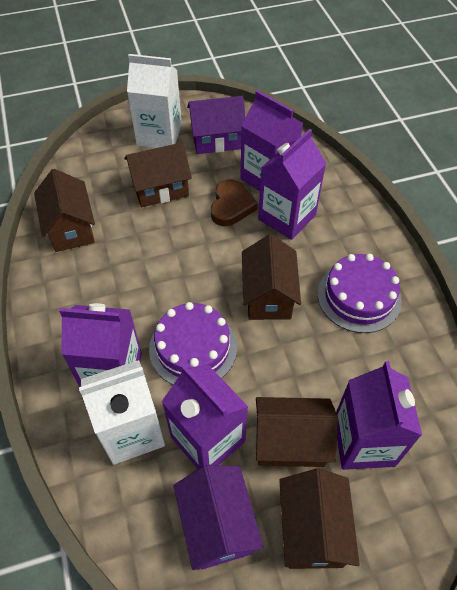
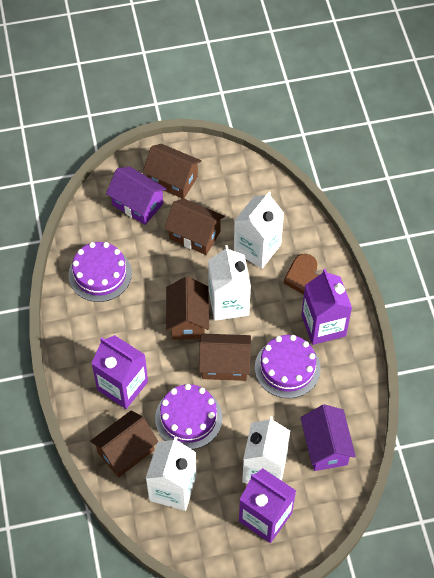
purple cake: [149,302,237,385] [318,254,402,333] = 2 -> [68,242,132,302] [155,384,222,449] [255,335,321,398] = 3
purple carton: [59,303,142,387] [162,364,248,469] [240,90,303,191] [258,129,326,240] [336,361,422,470] = 5 -> [91,335,148,409] [239,468,296,543] [301,269,352,345] = 3
white carton: [79,360,165,465] [127,54,182,148] = 2 -> [145,437,197,511] [208,245,251,321] [234,191,284,269] [242,417,290,484] = 4

